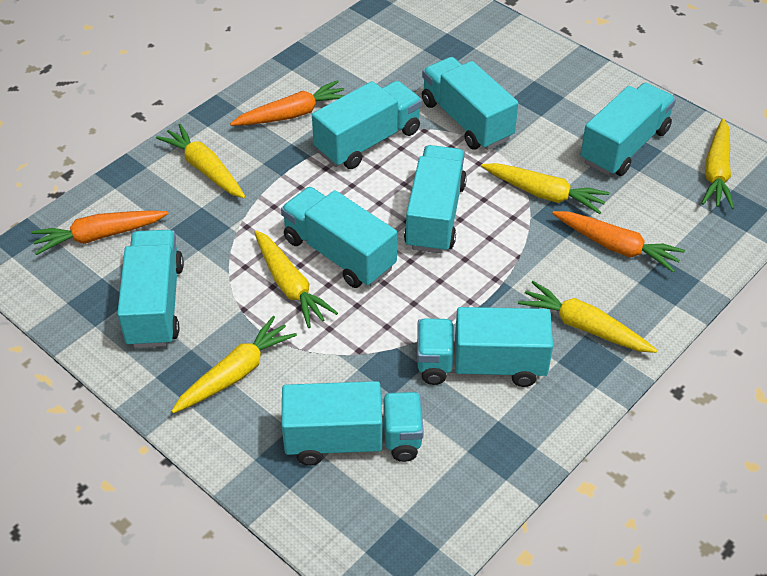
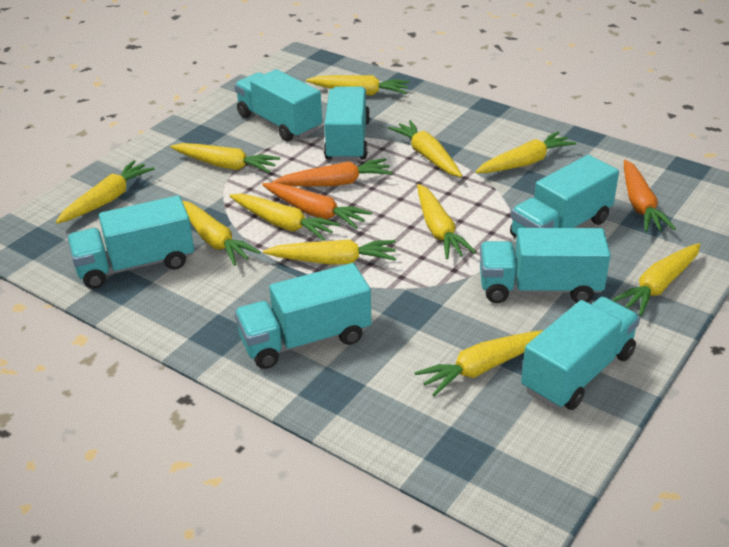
turquoise truck: [117,230,184,348] [281,187,397,288] [281,381,424,465] [312,81,422,169] [404,145,467,253] [417,307,553,387] [422,57,518,150] [580,83,676,176] = 8 -> [67,195,194,289] [234,69,322,141] [234,263,371,369] [324,86,370,162] [480,228,610,303] [510,155,619,237] [521,297,640,410] = 7
yellow carrot: [156,124,246,198] [171,316,297,413] [254,230,338,328] [481,163,609,214] [518,281,657,353] [701,119,734,209] = 6 -> [56,160,155,224] [170,143,280,173] [182,201,261,266] [230,194,340,241] [263,239,396,264] [306,75,410,96] [388,120,462,177] [414,330,544,396] [417,184,476,259] [475,131,576,173] [612,243,700,316] = 11

